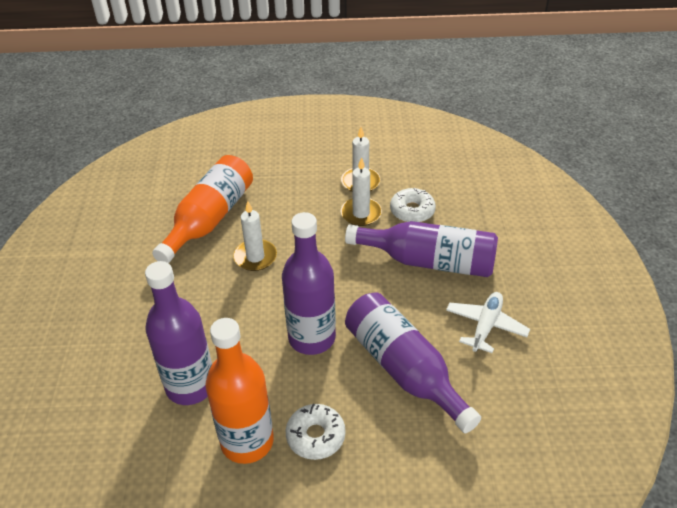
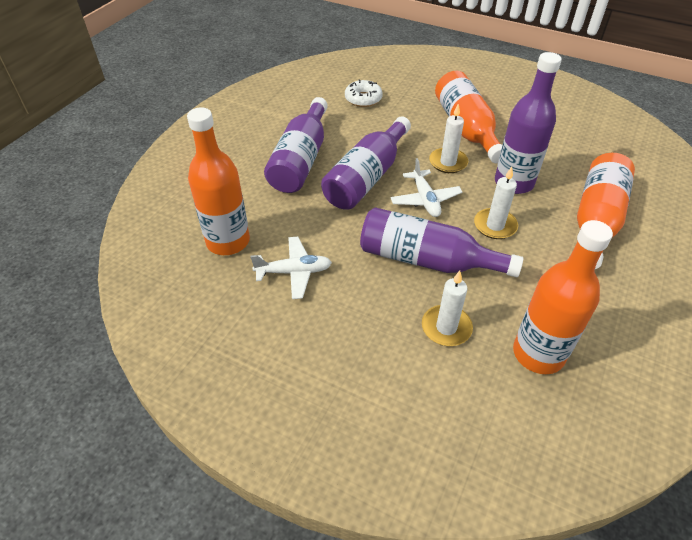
orange bottle: [152,155,253,263] [205,318,274,464] = 2 -> [187,107,250,255] [435,71,502,163] [513,220,613,374] [577,153,635,269] = 4
white donut: [286,404,346,460] [390,188,436,222] = 2 -> [345,79,383,107] = 1
white plane: [446,292,530,353] = 1 -> [250,237,332,299] [390,158,462,217] = 2

